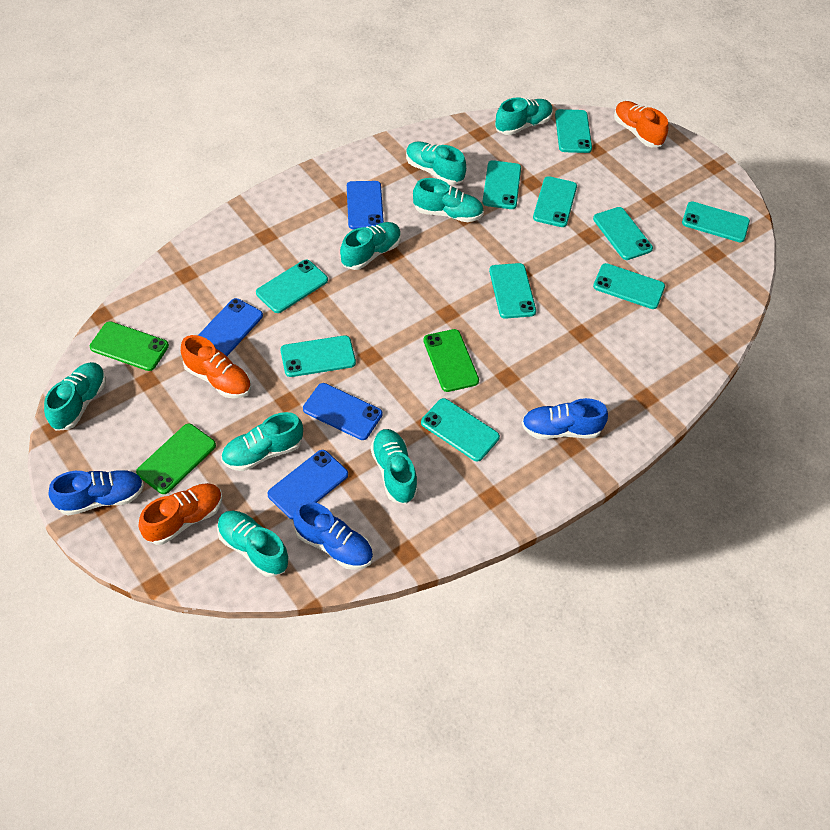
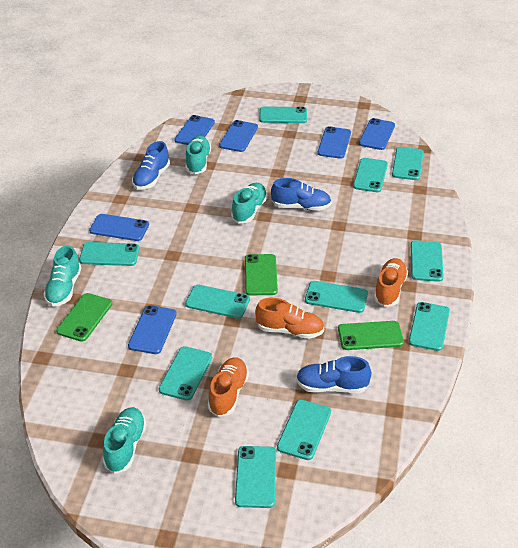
blue phone: [198,298,263,356] [267,450,348,519] [303,383,383,440] [347,181,384,229] = 4 -> [89,214,149,241] [128,305,177,354] [174,115,215,145] [219,120,258,152] [318,126,351,159] [359,118,395,150] = 6
turquoise phone: [256,260,328,313] [281,335,356,377] [421,398,500,462] [482,160,521,209] [489,263,536,319] [533,176,577,227] [555,109,592,153] [593,207,653,260] [593,263,665,309] [682,201,750,242] = 10 -> [79,242,139,266] [159,346,212,401] [185,285,250,319] [235,446,276,508] [259,106,307,123] [277,400,331,460] [305,281,368,313] [353,158,388,192] [392,147,424,180] [409,302,450,351] [411,240,444,282] = 11
turquoise shoe: [44,362,106,431] [217,510,289,577] [221,412,303,471] [340,222,401,270] [370,429,418,504] [406,141,466,185] [413,178,484,222] [495,97,553,135] = 8 -> [43,245,81,307] [103,407,147,474] [186,136,211,174] [231,183,268,223] = 4

